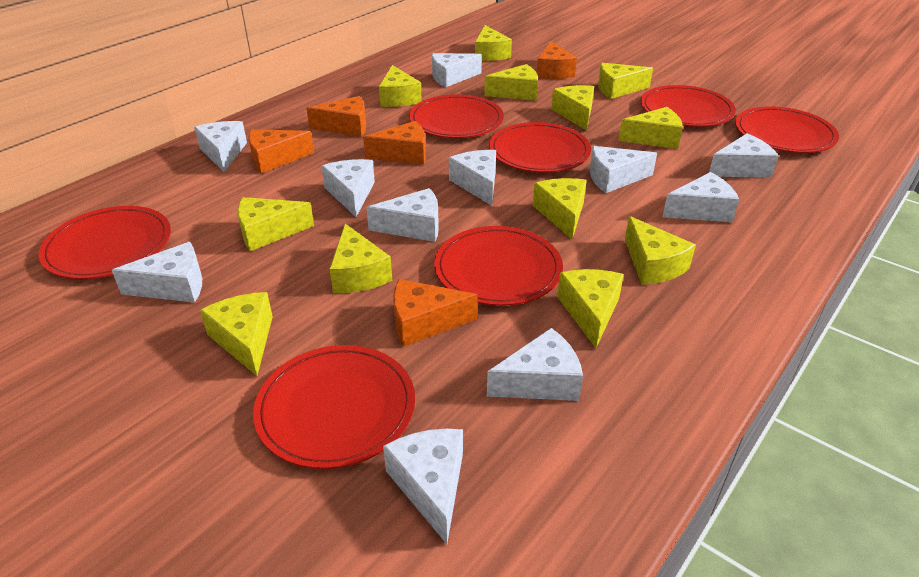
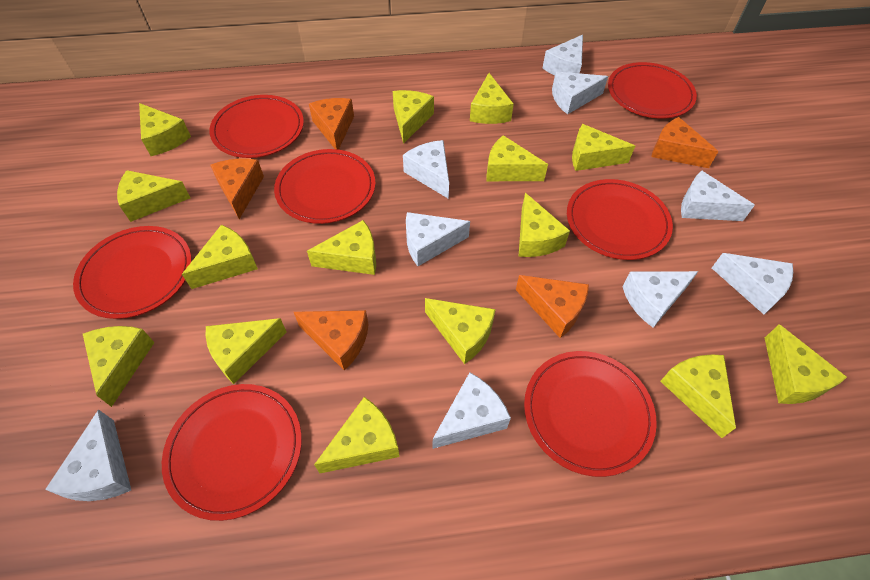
white cheese: [112,242,202,303] [194,121,247,172] [321,159,375,217] [366,188,439,242] [383,429,463,544] [432,53,482,88] [449,150,496,206] [487,328,583,401] [590,146,657,193] [662,172,739,222] [709,133,779,178] = 11 -> [45,410,131,501] [403,140,449,199] [406,212,470,266] [433,372,511,449] [543,35,583,76] [552,72,608,114] [622,271,698,328] [681,171,755,221] [712,253,793,314] = 9
yellow cheese: [200,292,273,376] [238,197,314,251] [330,224,392,293] [379,65,422,107] [475,25,512,61] [484,64,538,100] [533,178,587,239] [551,85,594,131] [557,269,624,348] [598,63,653,99] [618,107,683,149] [625,216,696,285] = 12 -> [83,326,155,407] [117,170,191,222] [139,103,191,156] [182,225,258,289] [206,318,286,384] [307,220,376,275] [314,397,400,473] [393,90,434,144] [425,298,496,364] [470,73,514,124] [487,135,548,181] [519,193,570,257] [572,124,635,171] [660,355,736,438] [765,324,847,404] = 15

